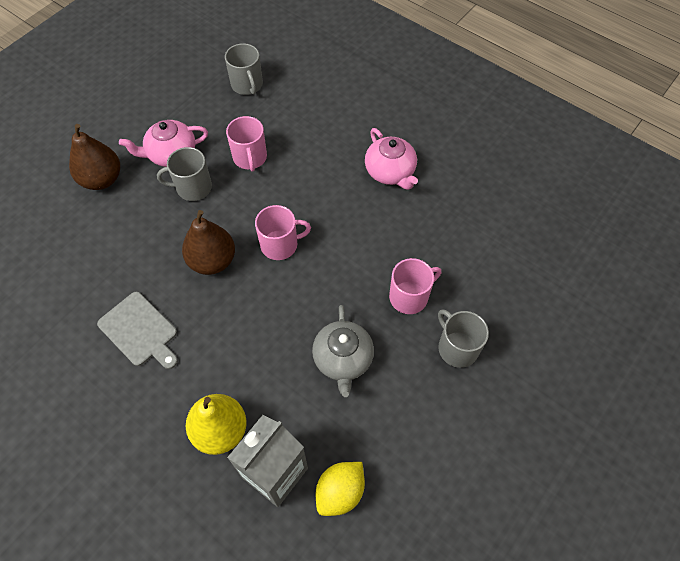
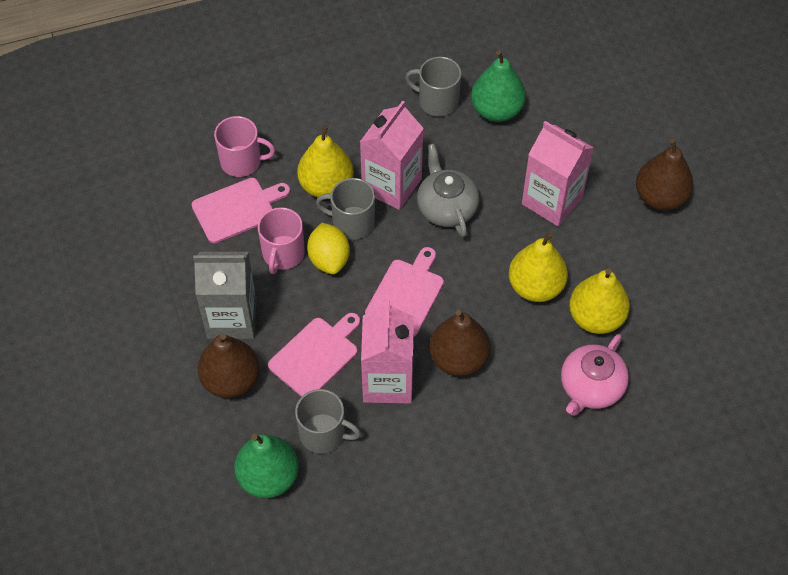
brown pear: [69,124,120,190] [182,210,235,275] = 2 -> [198,334,260,398] [429,310,490,376] [636,139,693,211] = 3
green pear: none = 0 -> [234,434,299,498] [471,51,526,122] = 2
grey cutting board: [97,292,178,369] = 1 -> none = 0
pink carton: none = 0 -> [360,100,424,210] [361,301,414,404] [522,121,594,226] = 3
pink cutting board: none = 0 -> [192,178,290,243] [268,313,360,397] [365,247,444,336] = 3
pink mug: [226,116,267,172] [255,205,311,260] [389,258,441,314] = 3 -> [214,116,275,177] [258,207,305,274] = 2
pink teapot: [119,120,208,167] [365,128,418,190] = 2 -> [561,334,629,416] = 1
yellow pear: [186,394,247,455] = 1 -> [297,125,354,197] [509,232,568,302] [569,269,630,334] = 3

